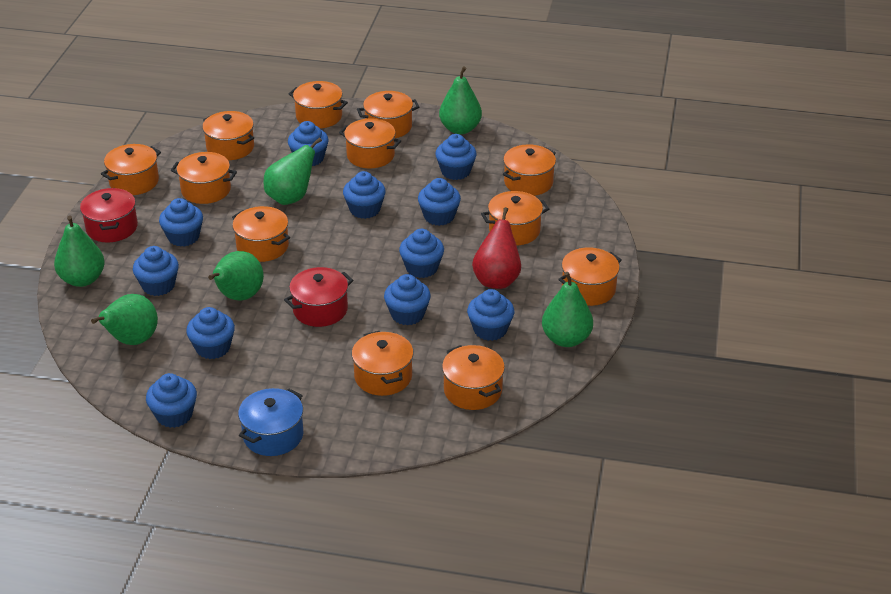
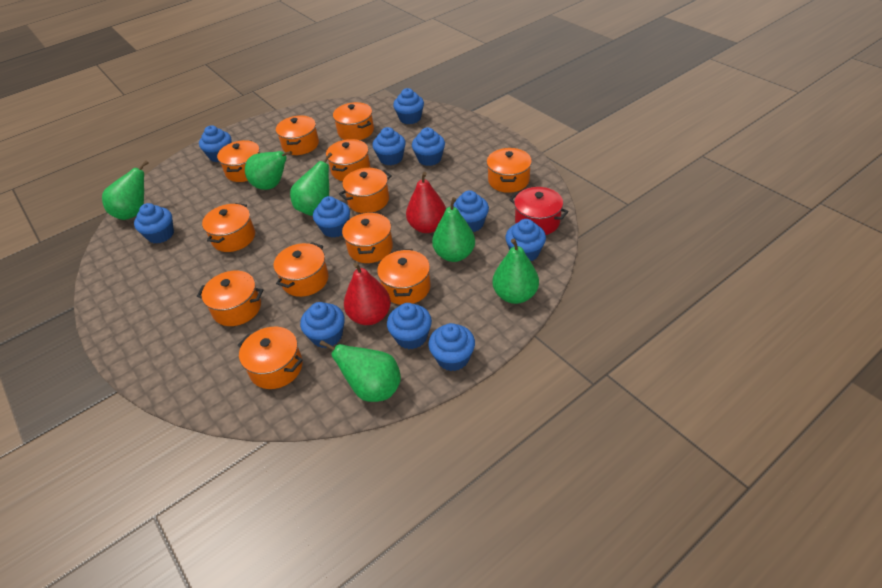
blue pot: [238,388,303,456] = 1 -> none = 0
red pear: [472,207,521,289] = 1 -> [344,263,391,325] [406,172,446,233] = 2
red pot: [80,188,138,243] [284,267,353,327] = 2 -> [509,187,569,235] = 1

